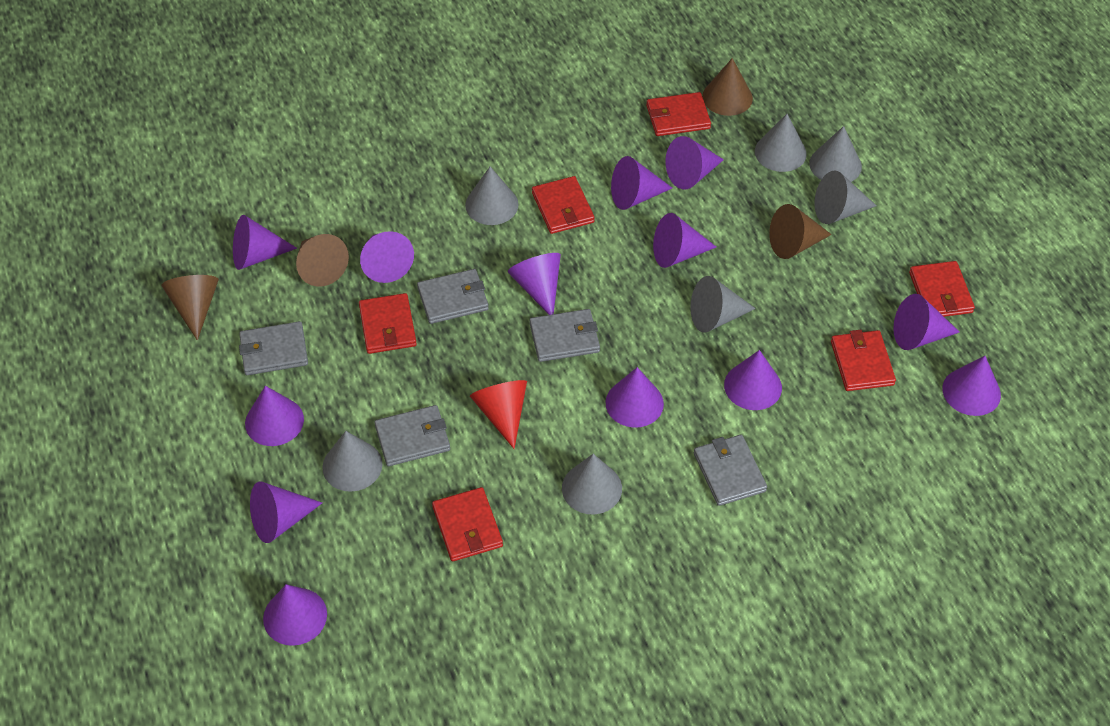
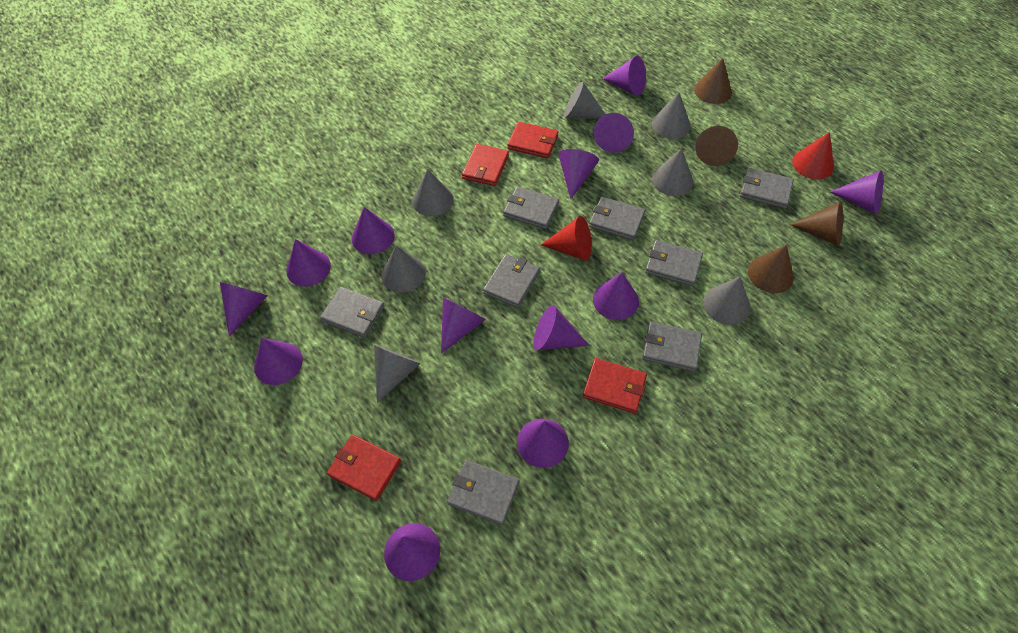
grey wallet: [239,321,308,375] [374,405,450,466] [417,269,489,324] [530,309,600,362] [694,435,767,506] = 5 -> [320,287,385,338] [447,460,520,525] [483,254,540,308] [503,186,559,229] [589,197,645,240] [642,322,702,372] [645,240,703,286] [740,168,794,209] = 8
red cone: [470,380,527,449] = 1 -> [541,216,592,261] [792,132,834,179] = 2
red wallet: [359,293,417,354] [432,487,503,561] [532,176,595,234] [646,92,711,136] [831,330,896,391] [909,261,975,317] = 6 -> [327,434,401,501] [462,144,509,186] [507,122,558,158] [583,358,647,414] = 4

